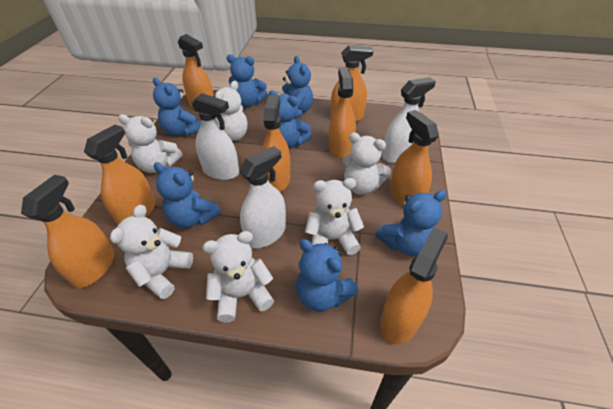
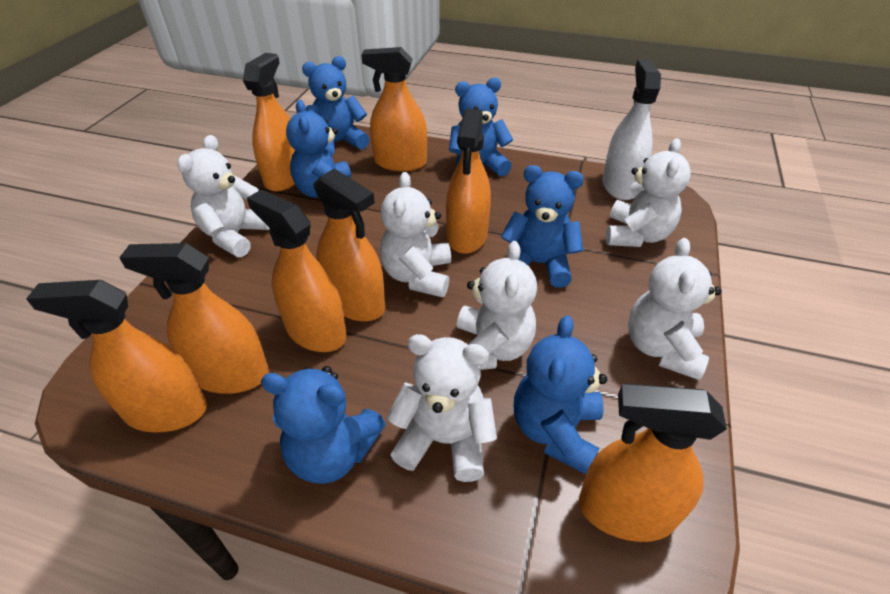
blue teddy bear: [153,77,201,136] [154,162,221,228] [227,54,267,107] [268,90,312,148] [282,56,313,119] [296,239,359,312] [376,190,447,257] = 7 -> [261,366,386,484] [286,100,351,198] [302,56,369,152] [449,77,513,177] [501,165,584,288] [514,315,607,474] = 6
white spray bottle: [191,93,239,180] [239,146,286,248] [382,77,436,163] = 3 -> [602,59,661,200] = 1

